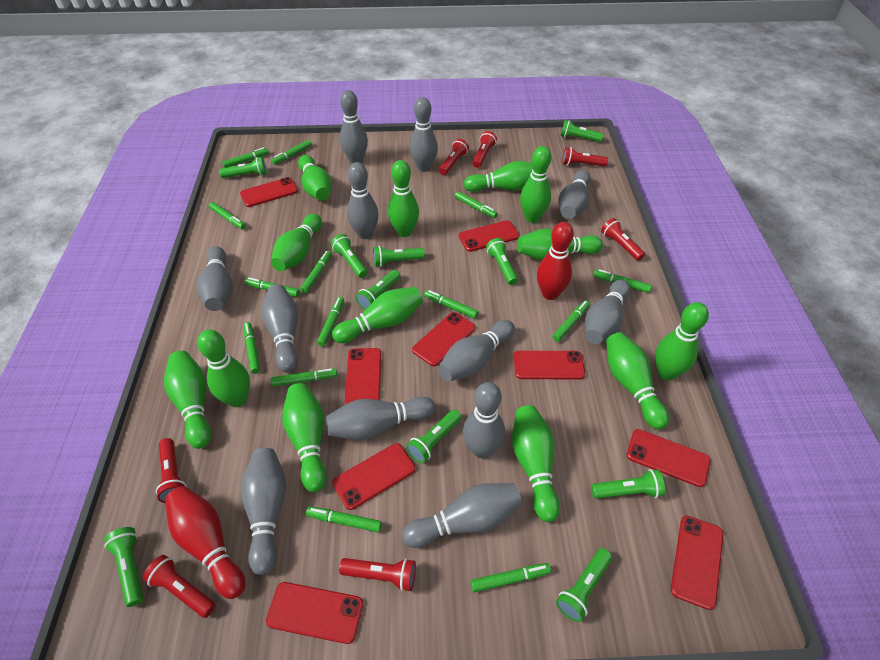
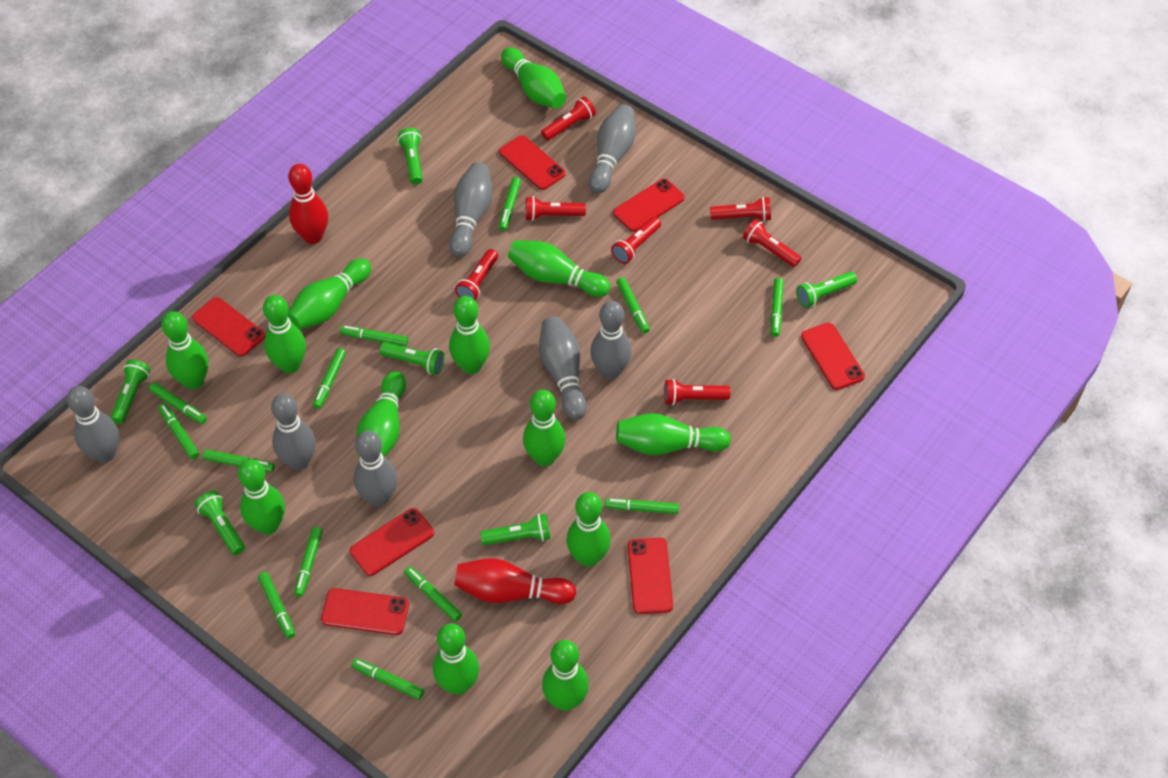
green flashlight: [104,527,143,607] [219,157,267,178] [331,234,368,278] [356,270,400,310] [373,246,425,267] [406,409,462,463] [486,238,518,285] [556,548,612,622] [560,120,604,142] [591,469,665,499] = 10 -> [110,360,151,424] [195,491,245,555] [379,342,444,375] [398,128,423,185] [480,513,551,546] [796,272,857,308] = 6
green marker: [209,202,246,229] [222,147,269,168] [244,322,260,374] [245,277,300,297] [270,368,337,387] [271,140,312,165] [300,251,332,293] [306,507,382,532] [317,297,344,346] [424,290,478,319] [455,191,498,218] [470,563,551,593] [552,300,590,342] [593,269,652,293] = 14 -> [149,382,207,424] [158,404,199,459] [203,449,275,472] [258,572,295,639] [294,527,323,597] [313,348,346,409] [340,326,408,346] [351,658,424,700] [404,566,462,622] [499,177,521,231] [605,499,679,514] [616,277,650,334] [771,278,784,337] = 13
grey bowling pin: [196,246,233,311] [241,448,286,575] [262,284,298,373] [326,396,435,440] [340,90,368,164] [347,162,379,239] [402,483,522,548] [410,97,438,172] [438,320,515,381] [463,382,505,458] [558,170,591,219] [585,279,630,344] = 12 -> [67,386,119,463] [271,393,316,470] [354,430,397,507] [449,162,493,257] [539,316,587,420] [589,104,636,194] [590,301,631,379] = 7
red phone: [240,177,298,207] [266,582,363,644] [332,443,415,510] [345,348,381,405] [412,312,476,366] [458,220,519,252] [514,351,585,379] [626,429,710,487] [671,516,723,610] = 9 -> [192,297,265,356] [321,588,409,635] [350,508,434,576] [499,135,565,190] [613,179,685,232] [628,538,673,614] [801,323,865,390] = 7

